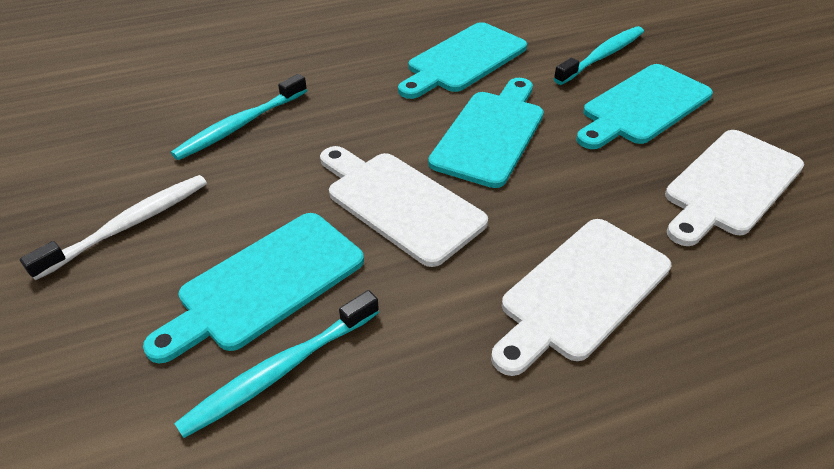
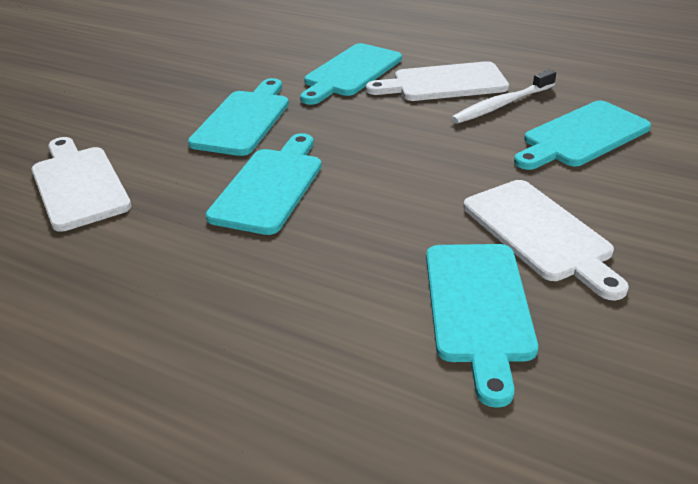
turquoise cutting board: [143,213,364,363] [398,22,527,99] [428,78,544,188] [576,64,713,149] = 4 -> [188,78,289,156] [206,133,322,235] [300,43,402,105] [426,244,538,408] [514,101,651,170] = 5
turquoise toothbrush: [171,74,307,160] [174,290,379,438] [554,26,644,85] = 3 -> none = 0

